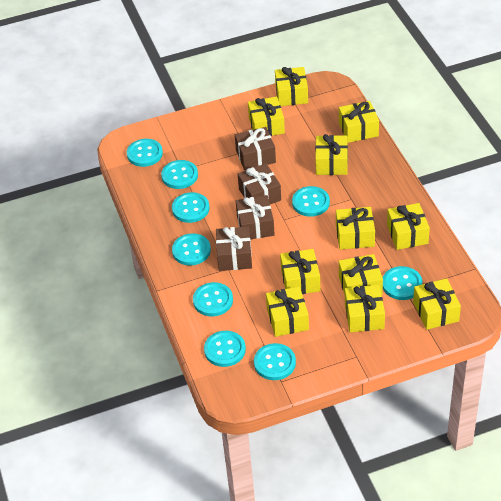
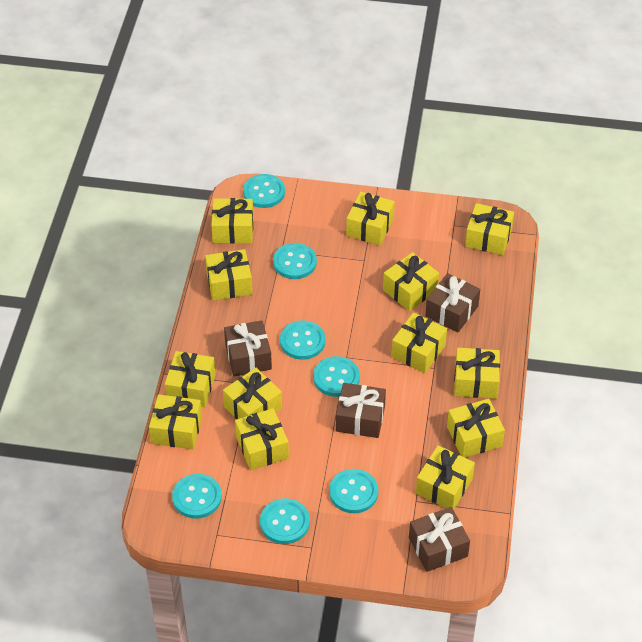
turquoise button: [127,139,163,167] [161,160,198,189] [172,192,209,223] [172,233,211,266] [193,282,233,316] [204,331,246,367] [254,343,296,380] [292,186,330,217] [383,266,422,300] = 9 -> [172,474,222,519] [243,174,285,208] [260,498,310,544] [273,243,317,279] [280,320,325,360] [313,356,360,397] [329,469,378,513] = 7
yellow gift: [248,97,285,136] [266,287,309,337] [275,67,308,106] [280,249,320,294] [315,134,348,175] [336,207,375,250] [339,101,379,143] [339,254,383,295] [345,285,385,332] [387,203,430,250] [413,278,461,330] = 11 -> [149,394,202,449] [165,351,216,407] [205,249,253,301] [211,198,254,244] [223,368,282,419] [235,408,289,470] [346,192,395,245] [383,252,439,311] [391,312,447,373] [416,445,475,510] [447,399,505,458] [454,348,500,399] [465,203,514,255] = 13

